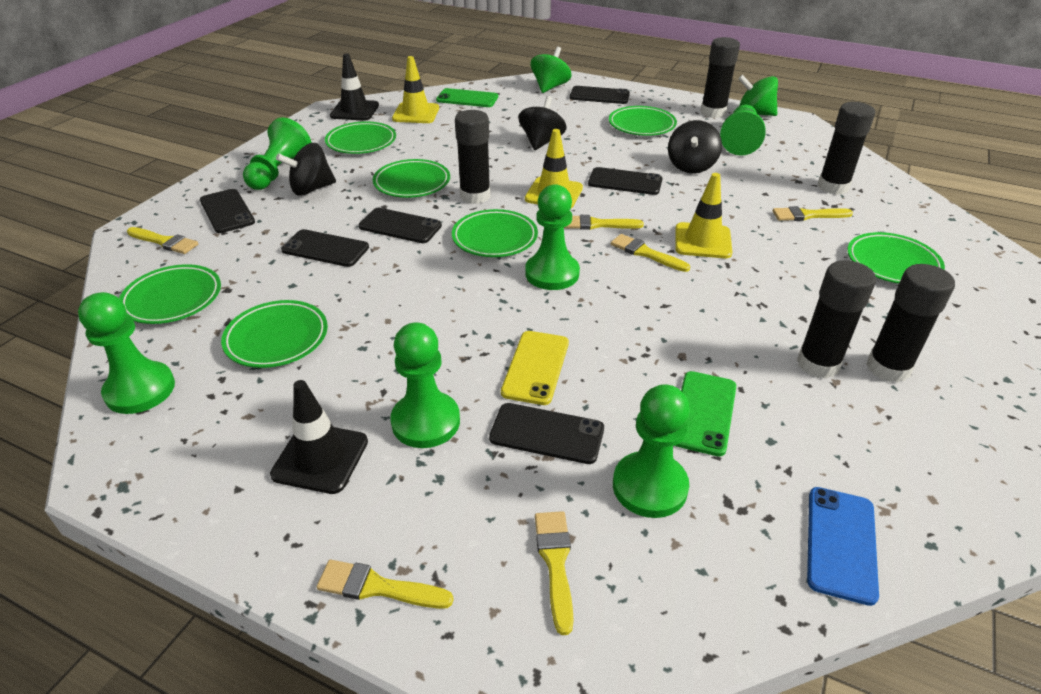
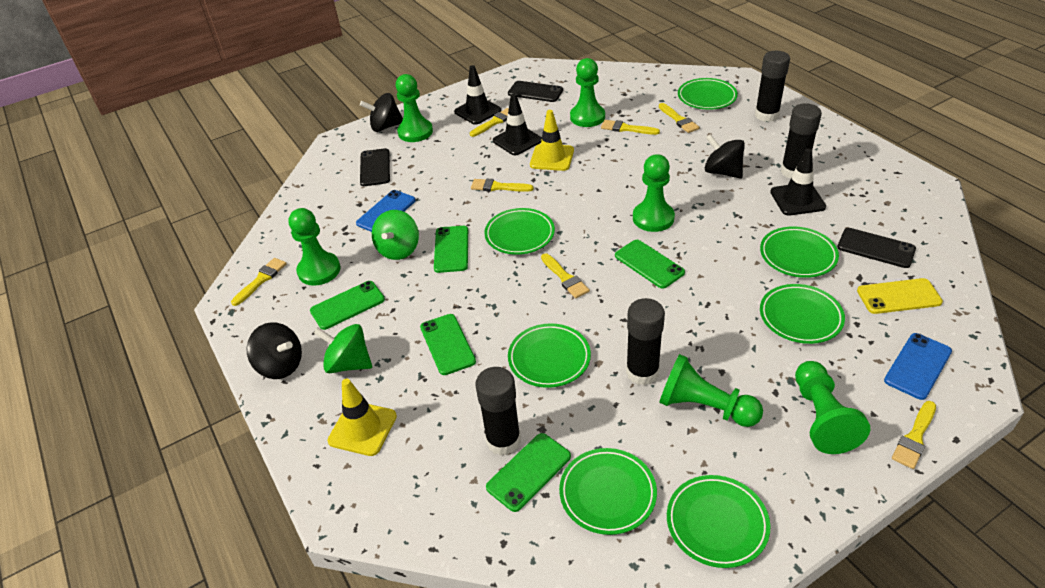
black glue stick: [455,110,490,204] [701,37,740,118] [797,260,876,379] [818,102,875,195] [866,264,955,383] = 5 -> [475,367,521,456] [626,298,665,385] [755,51,790,122] [781,103,822,179] = 4
black phone: [200,189,255,233] [281,229,369,267] [358,208,442,243] [489,403,604,464] [570,86,630,104] [588,167,662,195] = 6 -> [360,148,390,186] [508,81,563,102] [837,228,916,268] = 3
black traffic cone: [270,380,368,494] [330,54,379,121] = 2 -> [454,65,501,125] [493,93,542,155] [770,148,826,216] = 3
blue phone: [807,487,879,606] = 1 -> [356,190,416,232] [884,333,952,400] = 2
green phone: [436,88,498,107] [675,371,736,457] = 2 -> [310,281,385,330] [420,314,476,375] [434,226,468,273] [486,433,571,512] [615,240,685,289] = 5
yellow brush: [127,227,198,254] [317,560,454,609] [535,511,574,635] [564,215,644,230] [611,234,690,272] [773,206,853,221] = 6 -> [231,258,287,306] [470,108,509,137] [471,179,534,192] [541,253,590,298] [601,120,660,135] [659,103,700,133] [892,401,936,469] = 7
yellow traffic cone: [392,56,439,123] [525,129,583,208] [675,173,732,258] = 3 -> [328,379,397,456] [530,110,574,171] = 2

